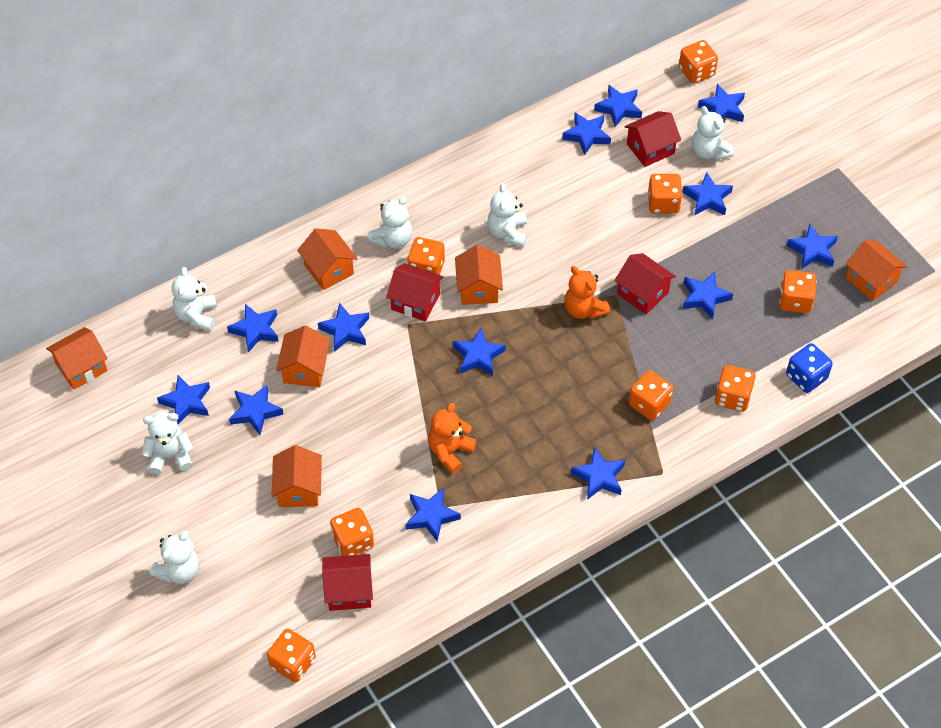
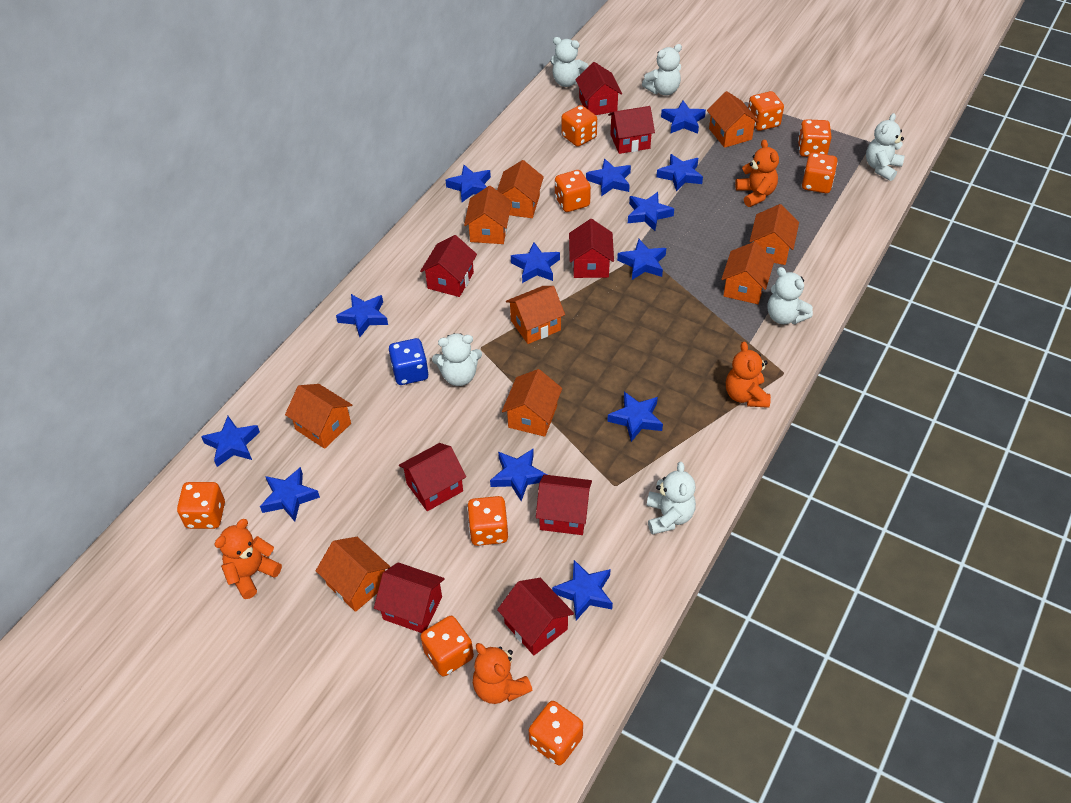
orange dice: [267,629,316,683] [330,508,374,556] [407,237,445,275] [629,370,674,420] [648,174,683,214] [679,40,718,84] [715,365,756,412] [779,270,816,313] = 8 -> [177,482,225,529] [421,616,474,676] [467,496,508,546] [529,701,583,765] [555,170,591,212] [562,105,597,147] [748,91,784,131] [798,119,832,157] [802,153,838,193] = 9
orange house: [46,327,108,390] [272,445,322,507] [276,325,330,387] [297,228,357,290] [455,245,503,305] [845,240,908,301] = 6 -> [285,384,352,449] [316,537,390,612] [464,186,512,244] [497,160,544,218] [502,369,562,437] [506,286,565,344] [707,91,760,148] [721,242,774,304] [750,204,799,265] = 9
orange teddy bear: [428,403,477,474] [564,266,610,319] = 2 -> [214,519,282,599] [473,643,533,704] [726,341,771,408] [735,139,779,207] = 4
red house: [322,554,373,611] [386,263,444,322] [614,253,676,315] [624,111,681,167] = 4 -> [374,562,445,633] [399,443,466,511] [420,235,477,297] [497,578,574,655] [536,475,592,535] [569,219,614,278] [575,62,622,115] [608,106,655,154] = 8

